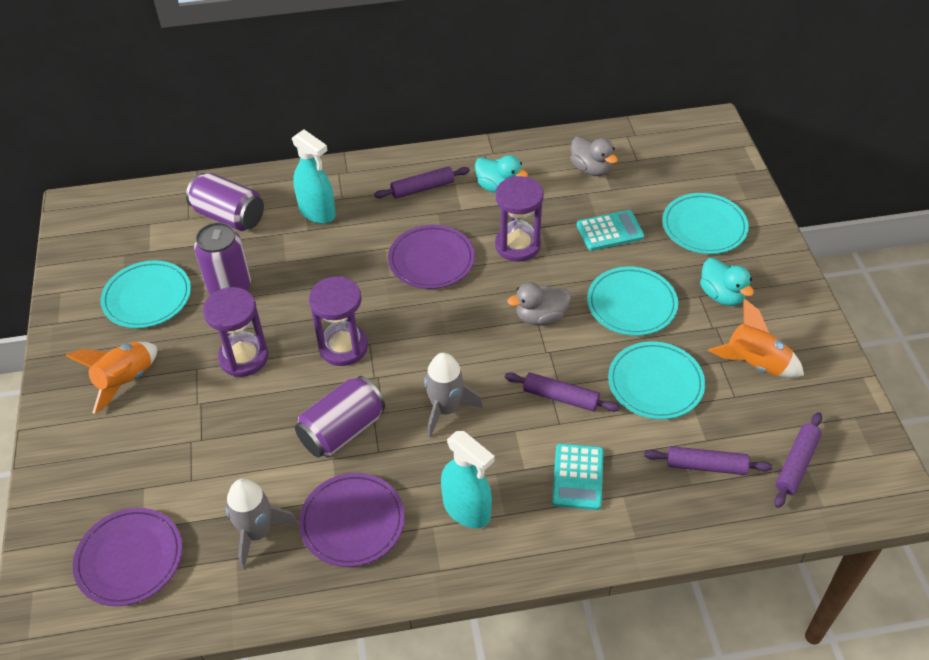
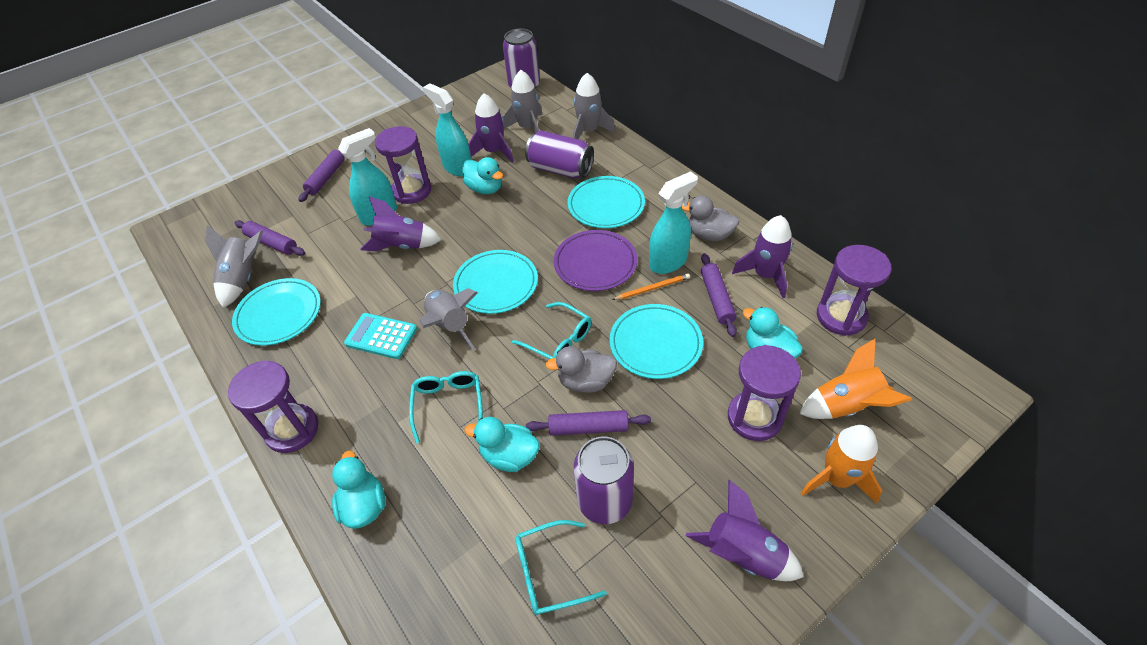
grey rocket: [226,479,297,569] [424,353,483,438] = 2 -> [205,225,263,308] [420,288,478,351] [503,70,543,133] [573,73,616,139] = 4
orange pencil: none = 0 -> [612,273,690,300] = 1
purple hourglass: [203,287,268,377] [309,276,368,366] [495,176,544,262] = 3 -> [228,360,319,453] [375,126,431,204] [728,345,801,441] [817,245,892,336] = 4
purple plate: [73,508,182,606] [299,473,405,567] [388,225,475,289] = 3 -> [554,230,637,291] = 1
purple rocket: none = 0 -> [360,196,442,251] [468,94,514,163] [686,480,804,581] [732,215,793,298] = 4
turquoise calculator: [552,443,604,510] [577,210,644,251] = 2 -> [344,313,417,359] = 1
turquoise duck: [475,155,528,193] [700,258,754,306] = 2 -> [332,451,385,529] [463,157,503,194] [465,417,540,472] [743,307,803,359] = 4
turquoise glasses: none = 0 -> [409,371,483,443] [512,302,591,359] [515,520,607,615] = 3
turquoise spray bottle: [292,129,336,224] [441,431,495,528] = 2 -> [338,128,397,226] [423,83,471,176] [649,171,698,274] = 3

